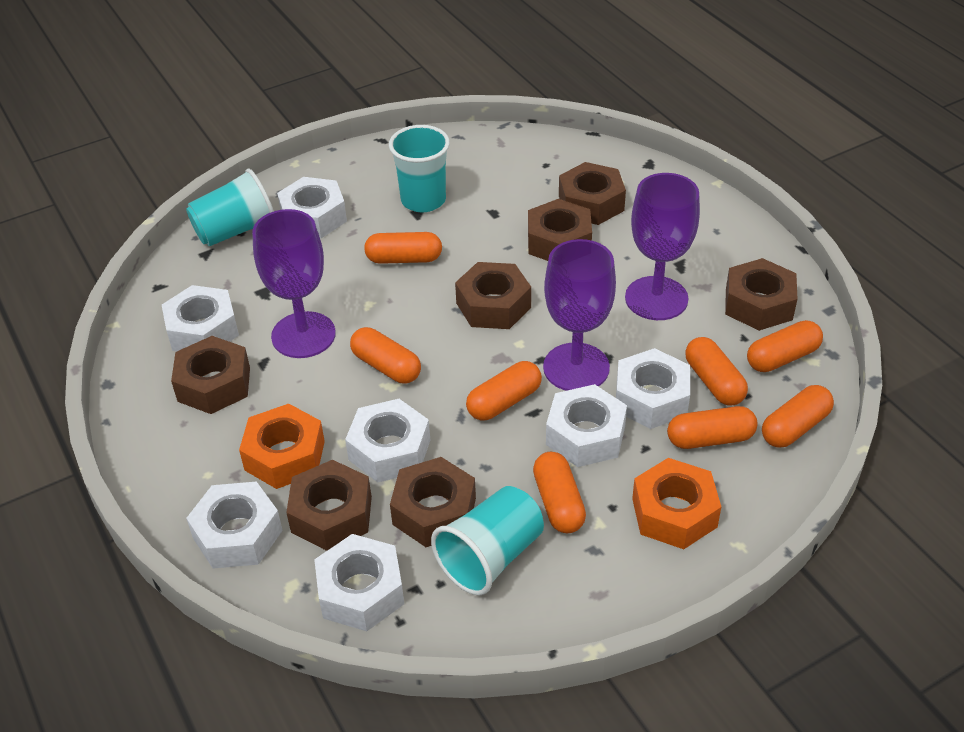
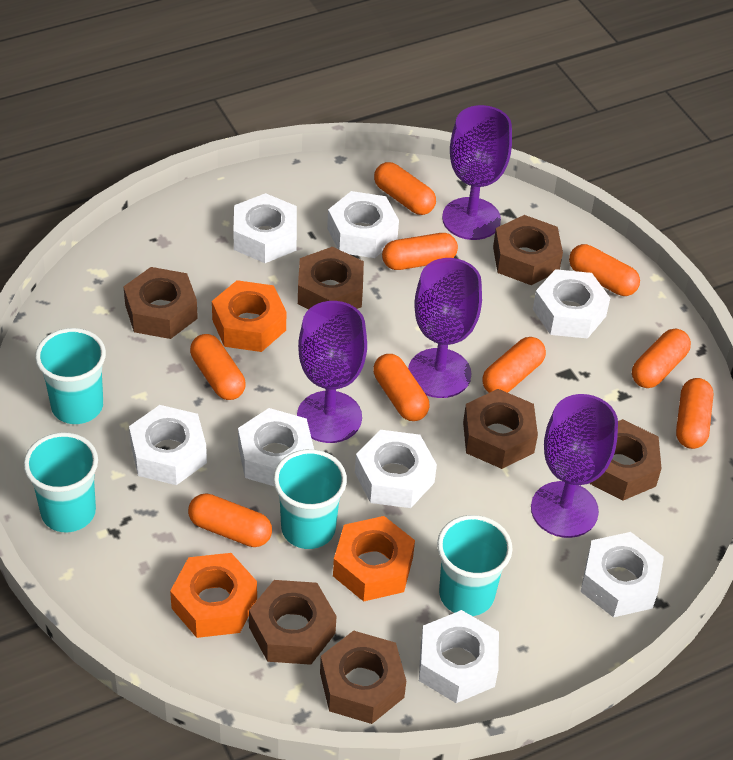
orange capsule: [350,327,421,384] [364,232,442,264] [466,361,542,421] [533,452,586,533] [667,406,758,449] [685,337,748,406] [747,320,823,372] [762,385,834,448] = 8 -> [188,493,272,547] [190,334,246,400] [373,354,429,421] [374,162,436,215] [382,233,458,270] [482,337,546,393] [569,244,640,296] [632,328,691,388] [676,378,713,449] = 9
orange nut: [239,404,325,489] [632,458,721,549] = 2 -> [170,553,257,638] [212,280,286,352] [333,516,415,602] = 3
purple goblet: [252,209,336,358] [543,239,616,391] [625,173,700,320] = 3 -> [297,301,367,443] [408,258,482,398] [442,105,512,240] [531,394,618,538] = 4
turquoise cup: [186,169,274,246] [389,125,450,212] [431,486,544,595] = 3 -> [24,432,98,532] [35,328,106,424] [273,449,347,549] [437,515,513,616] = 4
white nut: [162,285,239,351] [186,481,283,569] [277,177,347,238] [314,534,404,631] [345,399,430,482] [546,384,627,467] [616,348,690,429] = 7 -> [129,405,207,485] [233,193,297,263] [238,408,314,487] [327,191,399,258] [355,430,437,508] [419,610,499,703] [533,269,610,339] [581,532,664,617] = 8

